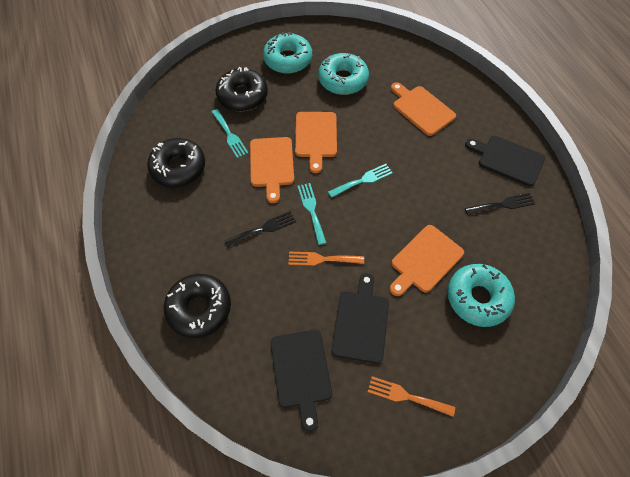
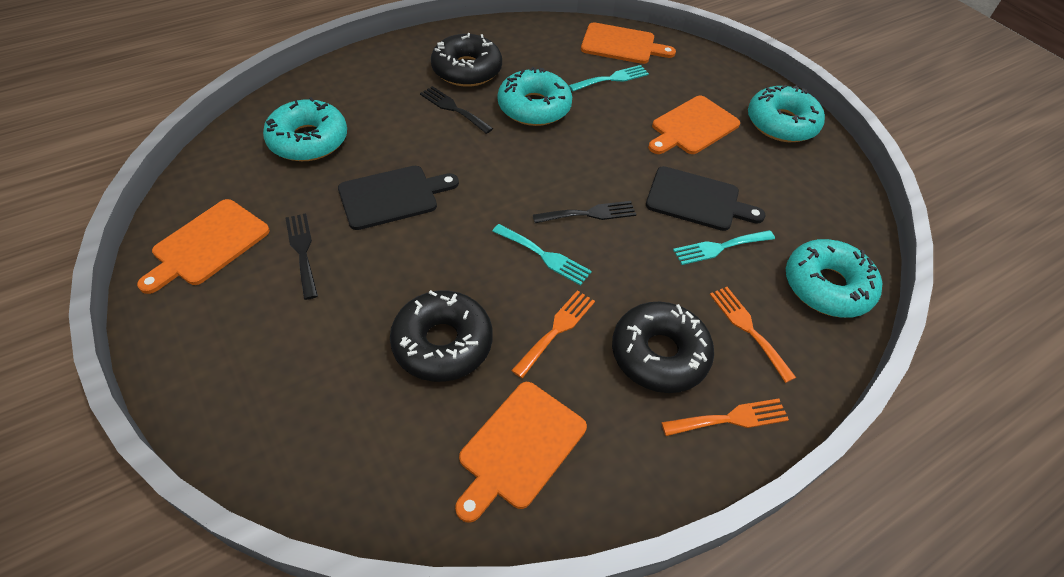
black cutting board: [270,330,332,431] [331,273,389,364] [465,136,545,187] = 3 -> [338,166,459,230] [646,166,765,231] = 2
black fork: [224,211,296,247] [465,193,535,215] = 2 -> [286,213,318,300] [420,86,493,134] [533,201,636,223] = 3
orange fork: [288,252,364,266] [368,376,455,417] = 2 -> [511,290,595,378] [661,399,789,436] [710,287,796,383] = 3
turquoise donut: [263,32,312,74] [318,53,369,95] [447,264,515,327] = 3 -> [263,97,347,161] [498,67,572,126] [748,85,825,142] [786,239,882,318] = 4

